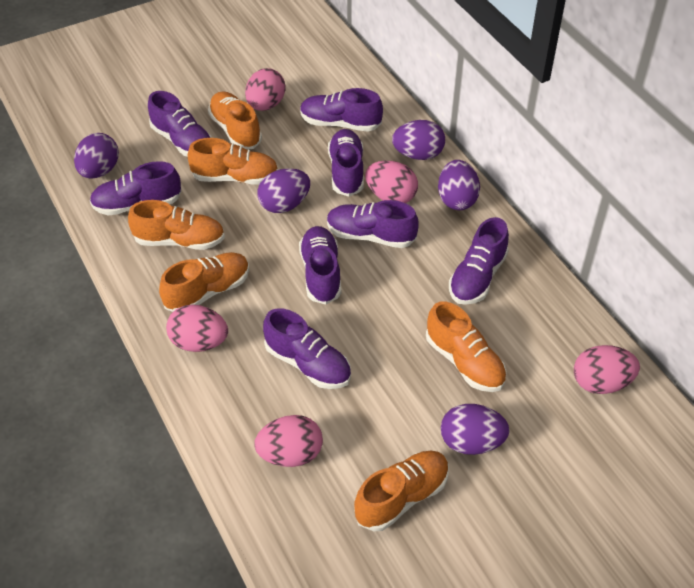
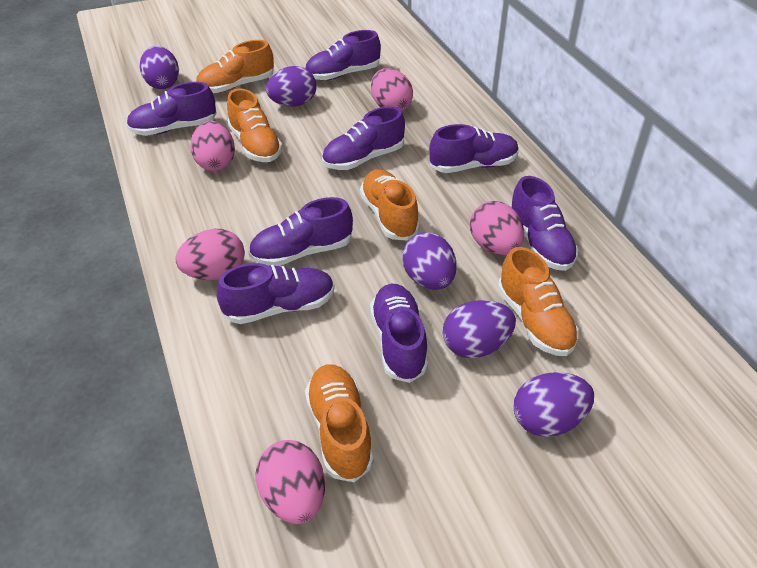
orange shoe: [128,200,225,250] [159,252,250,312] [188,138,278,185] [208,91,262,149] [354,451,449,531] [426,301,507,392] = 6 -> [196,40,274,93] [227,88,283,162] [305,364,374,482] [360,169,420,241] [498,247,579,356] = 5

